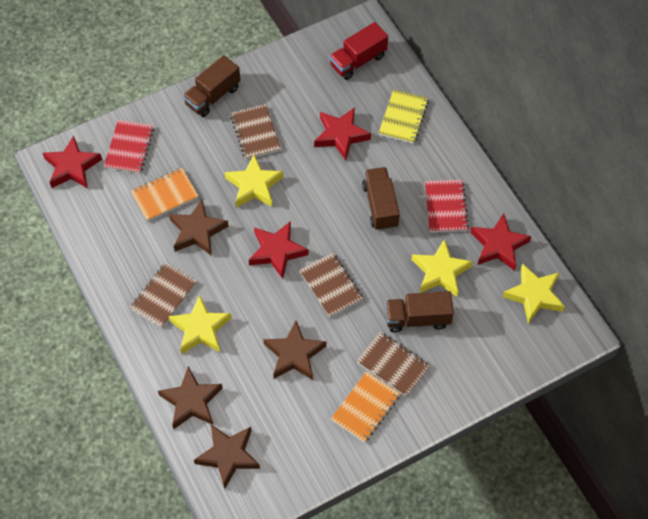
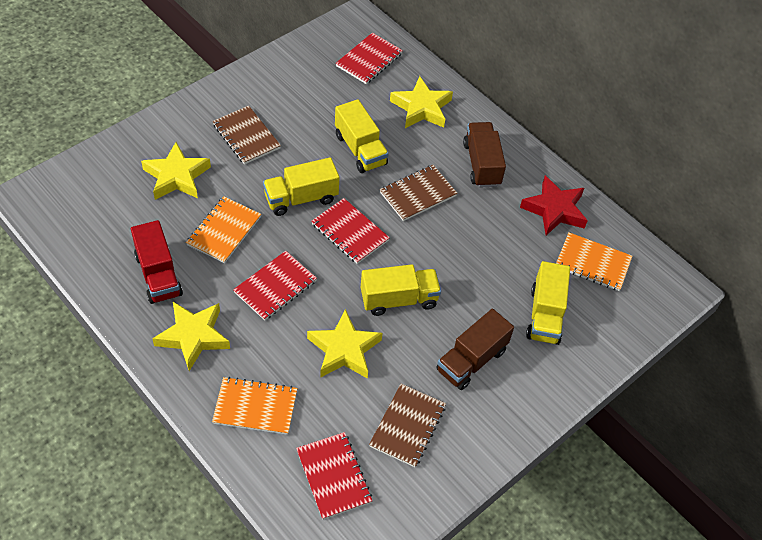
brown notebook: [130,263,197,328] [230,104,281,159] [299,253,363,318] [357,332,430,397] = 4 -> [212,106,281,165] [369,384,446,467] [380,165,457,221] = 3
brown star: [158,366,223,429] [169,199,229,256] [194,425,260,488] [263,320,326,380] = 4 -> none = 0
brown truck: [183,55,241,117] [362,167,400,231] [385,291,454,332] = 3 -> [436,309,514,390] [463,122,506,187] = 2
orange notebook: [131,168,198,221] [331,371,400,443] = 2 -> [186,196,261,263] [212,377,297,435] [556,232,633,291] = 3
red notebook: [104,120,154,173] [425,180,469,232] = 2 -> [233,251,317,321] [296,432,372,520] [311,198,390,264] [336,33,403,84] = 4
red star: [43,136,102,188] [249,221,309,279] [314,107,371,160] [470,213,531,271] = 4 -> [520,176,588,235] = 1
yellow notebook: [379,89,429,144] = 1 -> none = 0
yellow truck: none = 0 -> [263,157,339,216] [335,99,389,173] [360,264,441,316] [526,261,570,345] = 4

